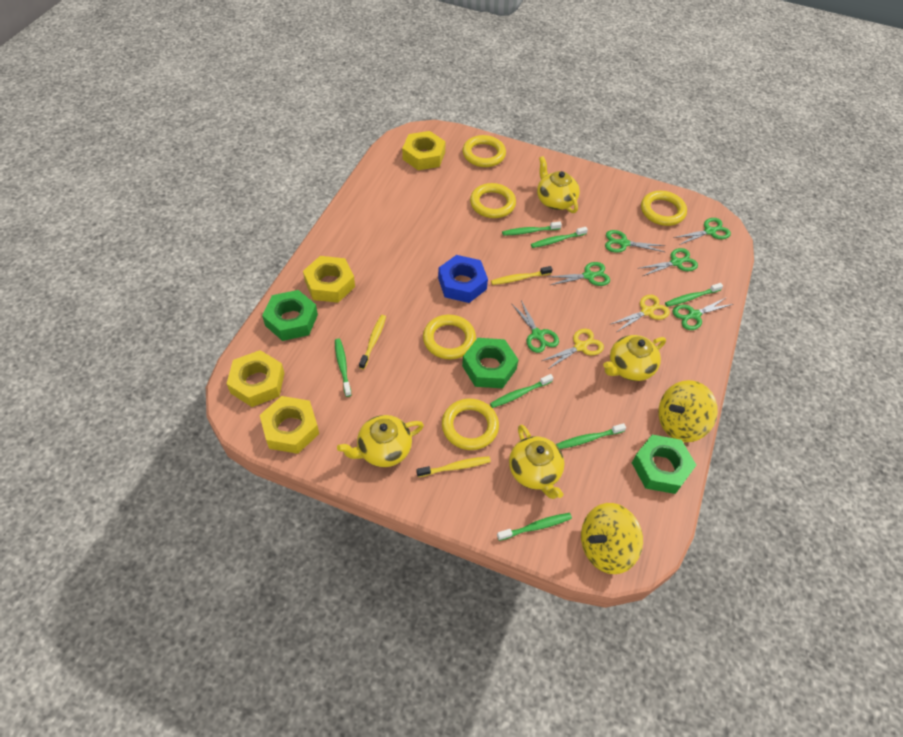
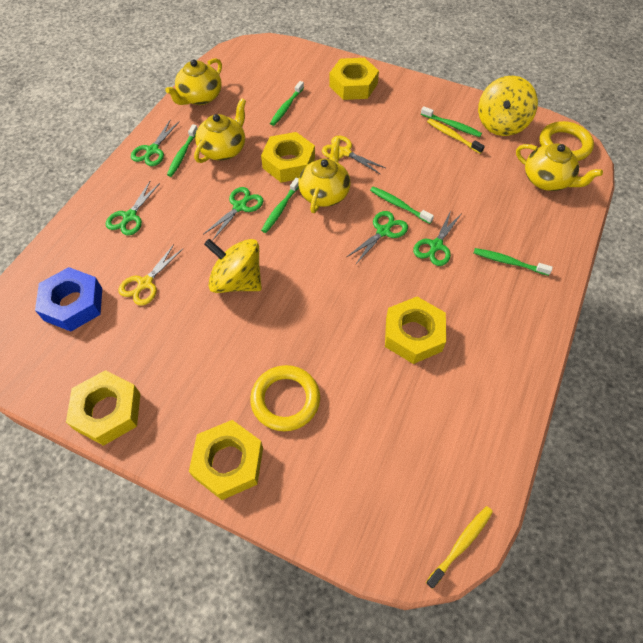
green nut: [262,290,318,341] [462,338,518,388] [632,435,696,494] = 3 -> none = 0
green scissors: [512,301,559,353] [548,262,610,286] [605,230,665,253] [640,248,698,276] [672,297,733,330] [674,218,731,245] = 6 -> [106,181,160,235] [131,119,180,166] [203,187,264,241] [347,211,408,264] [413,210,462,266] = 5
green toothbrush: [335,338,351,397] [490,374,553,408] [497,513,572,541] [502,222,562,236] [531,227,588,248] [556,423,626,449] [665,283,723,307] = 7 -> [167,124,198,177] [261,178,299,233] [270,81,304,126] [370,187,434,224] [421,106,482,137] [474,248,553,276] = 6
yellow nut: [227,350,284,407] [260,396,319,454] [303,256,355,303] [402,131,446,170] = 4 -> [66,370,141,446] [189,420,263,500] [261,132,315,183] [329,58,379,100] [385,297,446,364] = 5
yellow ring: [423,315,476,360] [442,399,499,450] [463,135,506,167] [470,183,516,218] [641,191,687,226] = 5 -> [250,365,320,431] [540,121,594,161] = 2
yellow toothbrush: [359,315,386,369] [416,456,491,477] [491,266,553,285] = 3 -> [426,506,493,589] [427,119,485,154] = 2

